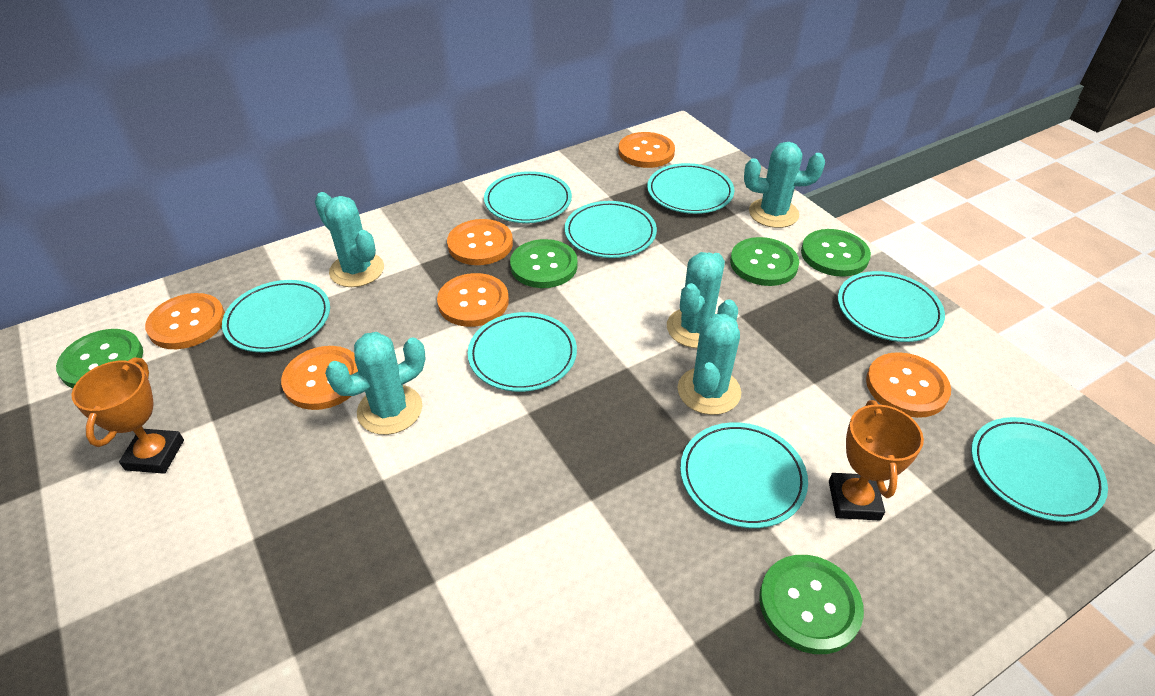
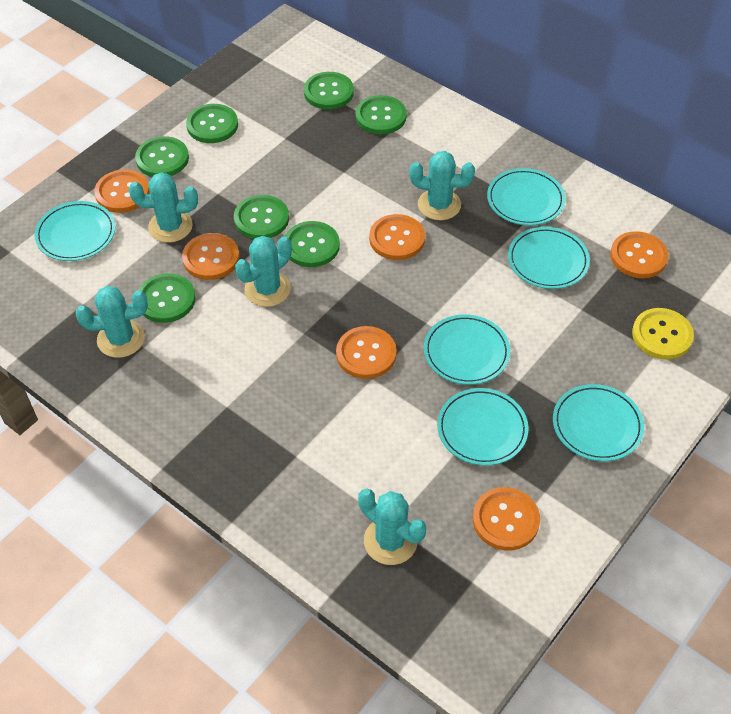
green button: [56,329,143,388] [510,239,577,288] [730,237,799,286] [759,555,864,654] [801,229,871,277] = 5 -> [135,136,189,177] [139,273,196,323] [186,104,238,143] [234,195,289,239] [285,221,340,267] [304,72,354,110] [355,95,407,134] = 7
orange trophy: [72,357,184,474] [829,400,924,521] = 2 -> none = 0
turquoise plate: [222,280,330,352] [468,312,577,392] [484,171,572,223] [564,201,657,258] [647,163,734,214] [680,422,808,528] [838,271,945,342] [971,417,1108,522] = 8 -> [34,201,115,261] [424,314,510,385] [437,388,529,466] [487,168,565,226] [508,227,590,289] [553,384,644,461] = 6
yellow button: none = 0 -> [632,308,694,359] = 1

